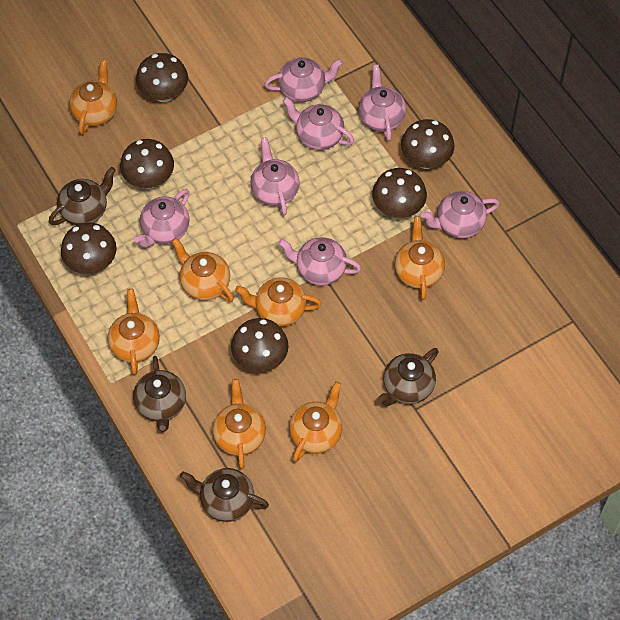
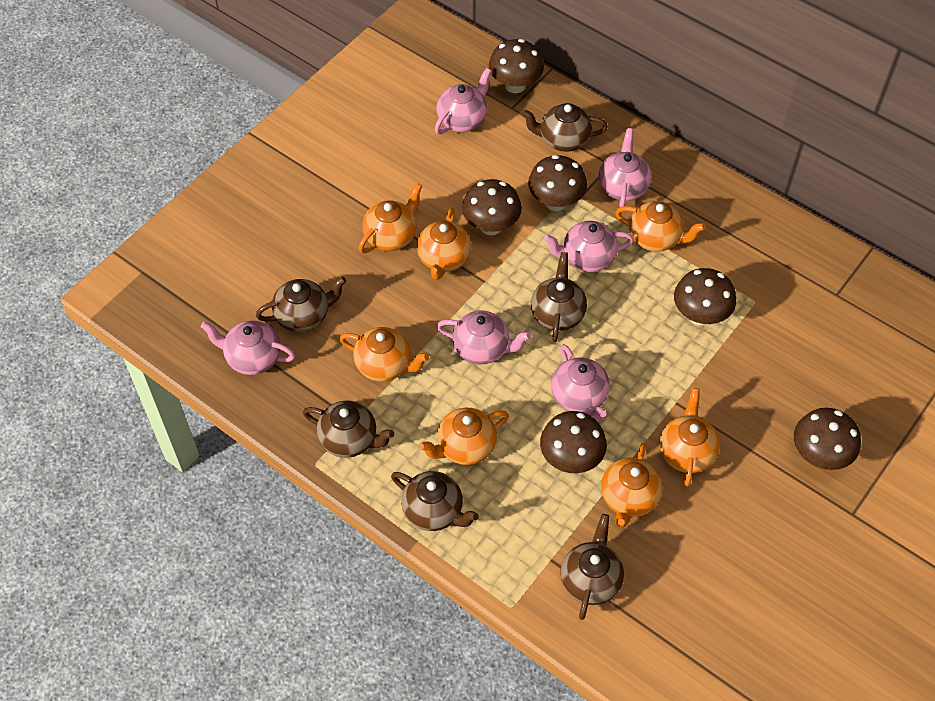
brown teapot: [49,167,116,225] [133,356,186,432] [180,468,269,522] [378,348,439,406] = 4 -> [256,276,346,332] [303,400,394,458] [391,471,479,531] [521,103,608,152] [531,252,587,342] [560,514,624,620] = 6
pink teapot: [134,189,190,248] [250,137,300,215] [264,57,343,102] [278,237,361,286] [283,97,354,150] [358,64,406,141] [421,191,500,238] = 7 -> [201,320,295,375] [435,68,491,134] [436,310,531,365] [544,221,634,272] [551,344,610,421] [598,128,651,208] = 6

